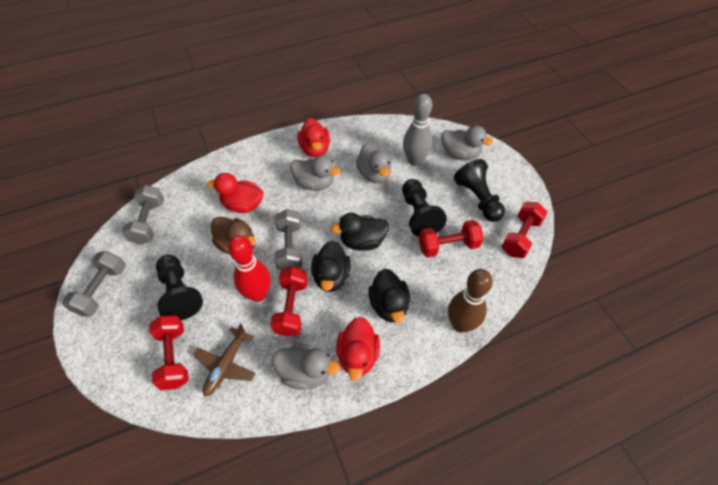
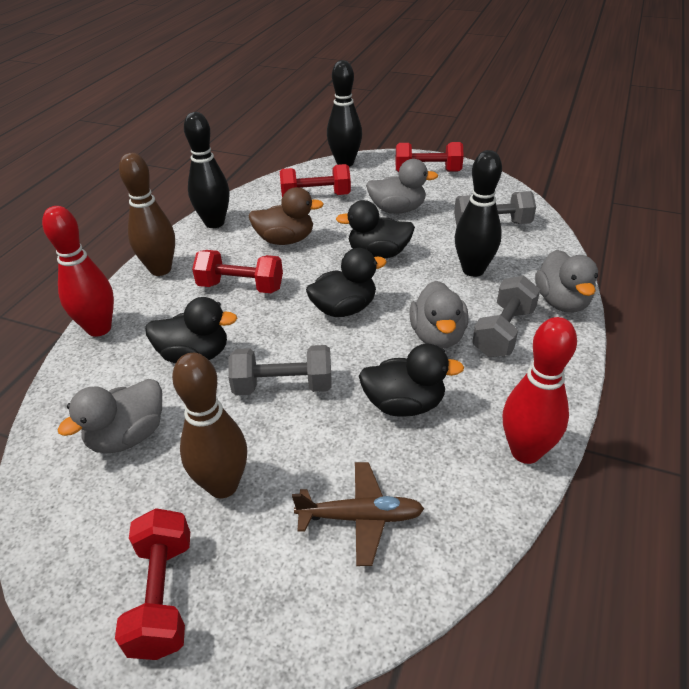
black bowling pin: none = 0 -> [184,112,229,228] [327,60,362,167] [455,150,502,277] = 3
black duck: [311,240,350,292] [331,213,389,251] [368,269,410,323] = 3 -> [145,297,237,363] [306,248,387,317] [336,200,415,259] [359,344,464,417] = 4
black pawn: [156,254,203,320] [402,179,447,237] [454,159,505,222] = 3 -> none = 0
brown bowling pin: [448,269,493,333] = 1 -> [119,153,175,276] [172,353,247,498] = 2
grey bowling pin: [403,94,432,166] = 1 -> none = 0
red bowling pin: [228,236,271,302] = 1 -> [42,206,114,337] [503,317,577,464] = 2
red duck: [207,173,263,213] [297,118,330,157] [336,317,380,381] = 3 -> none = 0

